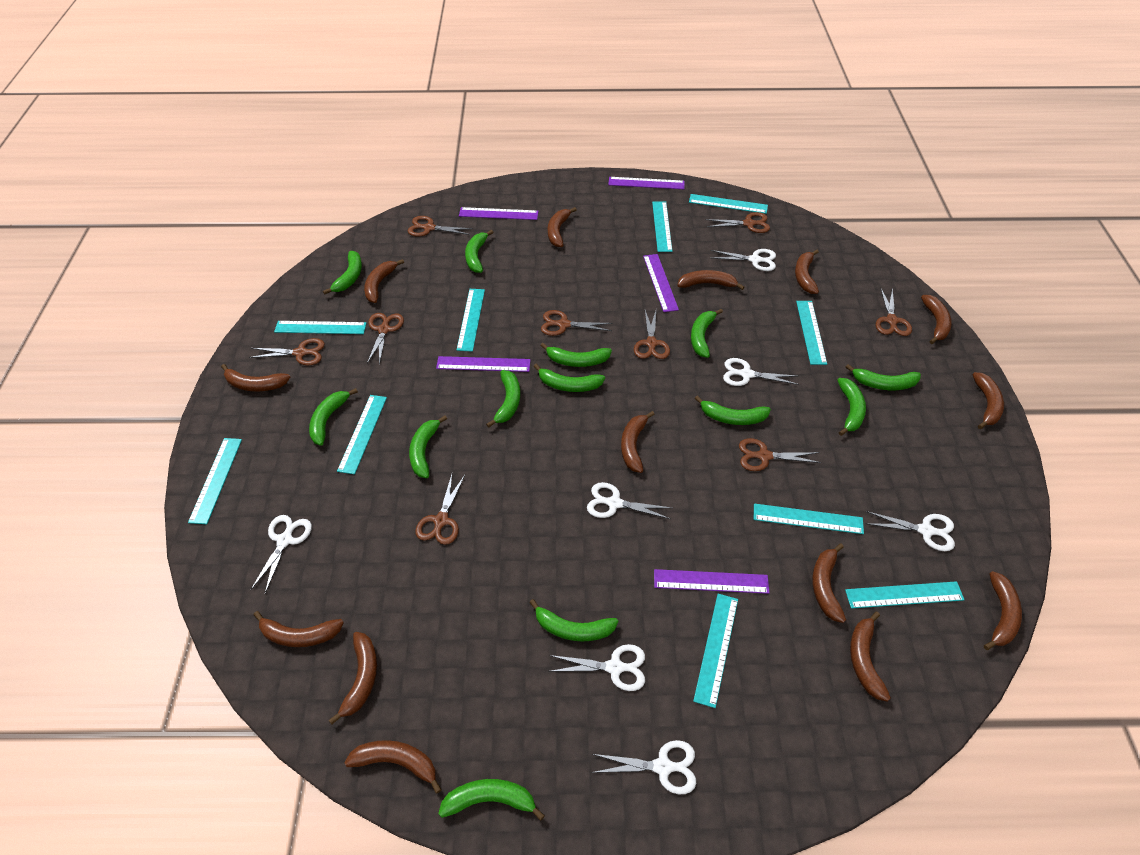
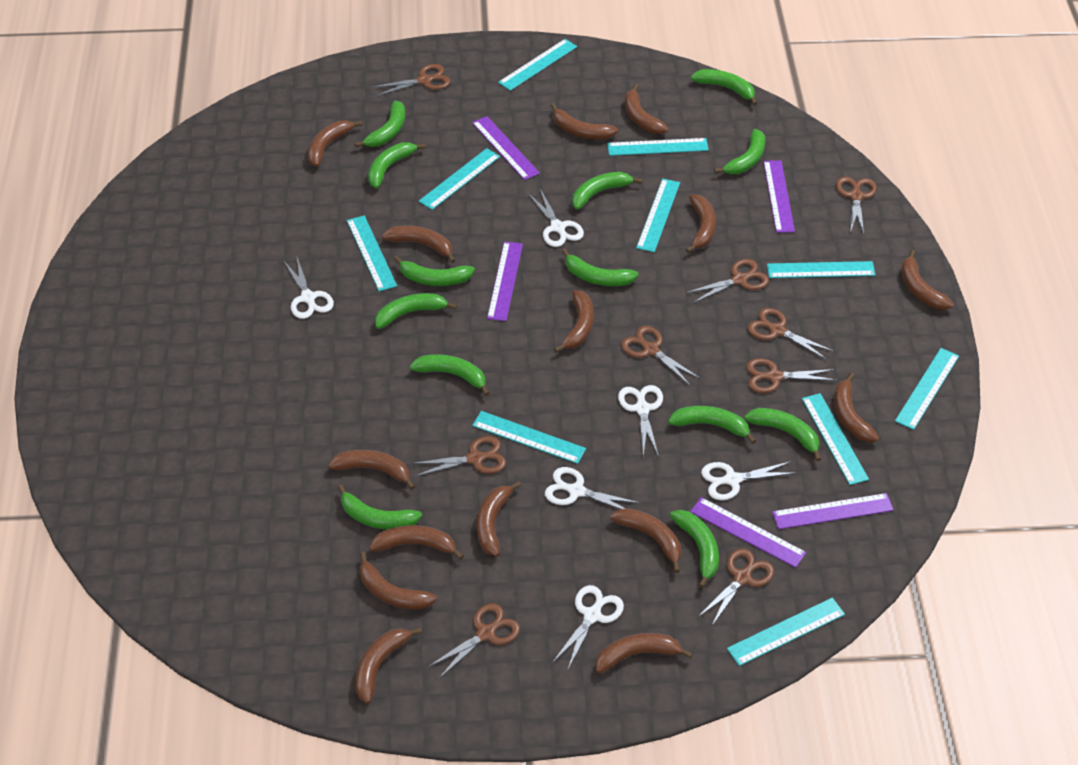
brown banana: [221,364,290,391] [254,611,344,647] [328,632,377,725] [344,740,442,794] [364,259,404,303] [548,207,577,247] [621,411,655,473] [677,270,744,290] [795,250,819,294] [812,543,846,623] [850,612,891,702] [921,295,952,344] [973,372,1004,429] [984,571,1022,650] = 14 -> [308,120,363,167] [328,450,415,490] [355,627,422,704] [359,552,437,610] [369,525,464,560] [382,226,455,263] [477,481,521,556] [551,103,618,139] [554,290,594,353] [596,633,693,674] [610,508,681,573] [625,83,669,134] [686,194,716,253] [834,372,879,442] [901,250,954,310] = 15
white scissors: [251,515,312,593] [548,644,645,691] [587,482,672,519] [591,740,696,794] [710,249,776,271] [723,358,799,386] [866,511,955,551] = 7 -> [283,258,334,319] [528,189,584,247] [545,467,640,509] [553,585,624,669] [618,385,663,457] [701,461,797,500] = 6

